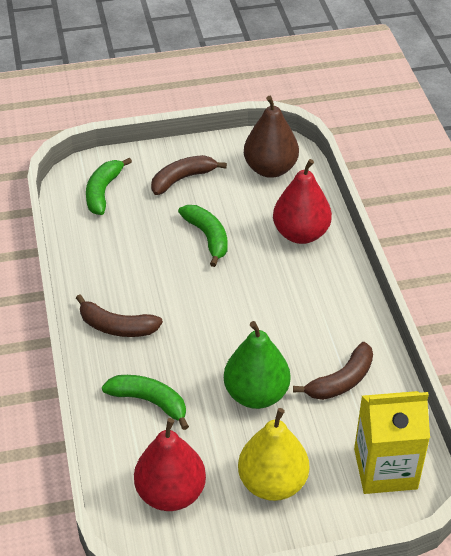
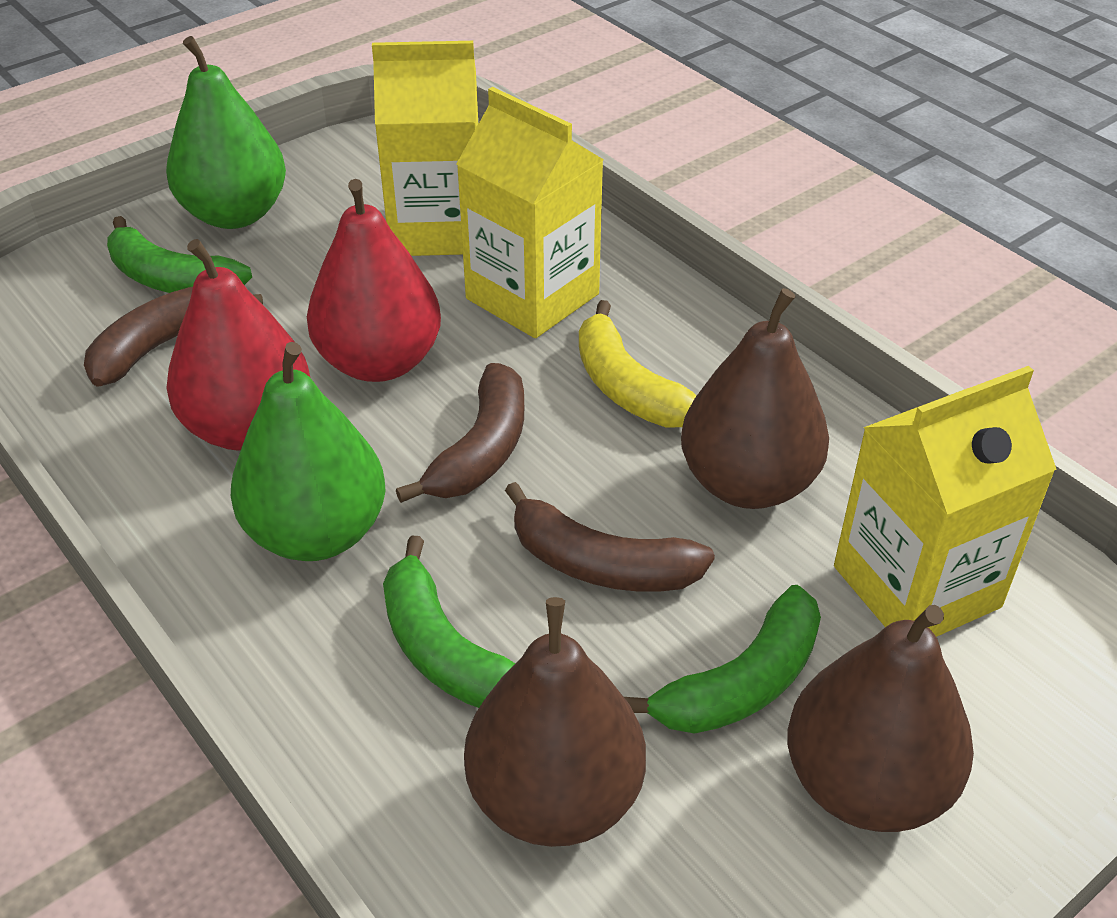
brown pear: [244,96,299,178] = 1 -> [464,597,646,847] [681,288,829,509] [788,605,974,832] = 3
green pear: [224,321,290,409] = 1 -> [166,36,286,229] [231,342,386,561] = 2
yellow banana: none = 0 -> [579,300,697,427] = 1
yellow carton: [354,391,430,494] = 1 -> [372,41,479,256] [457,87,604,338] [834,366,1057,637] = 3
yellow pear: [238,408,309,501] = 1 -> none = 0

